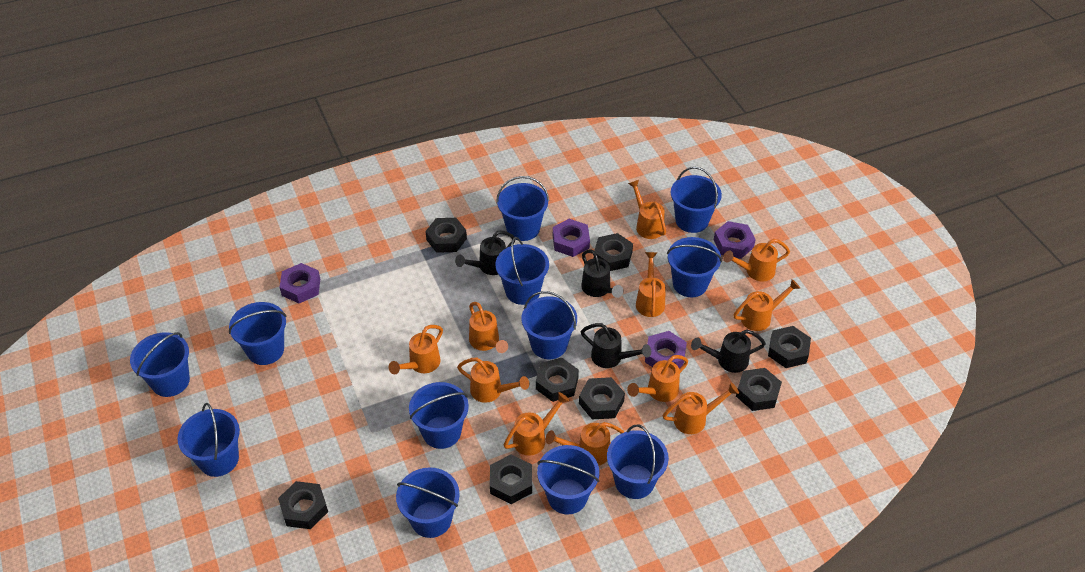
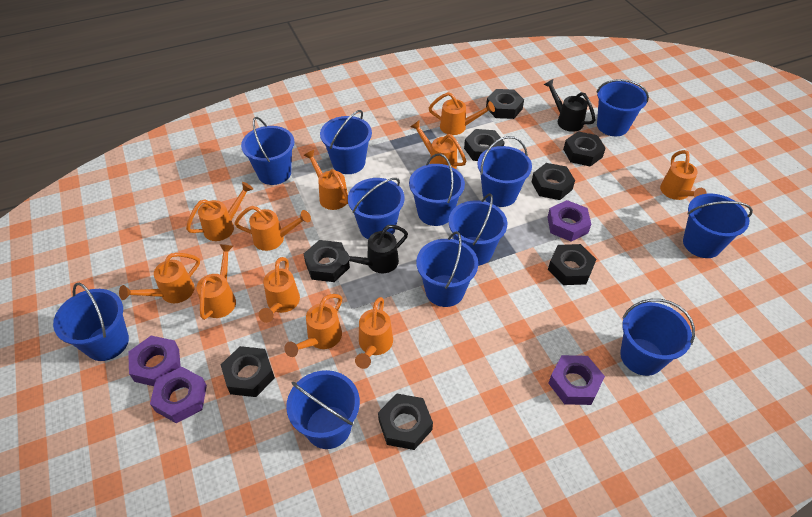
black watering can: [455,231,515,275] [581,249,623,298] [581,323,651,368] [691,330,766,373] = 4 -> [338,225,408,273] [544,79,595,132] = 2

